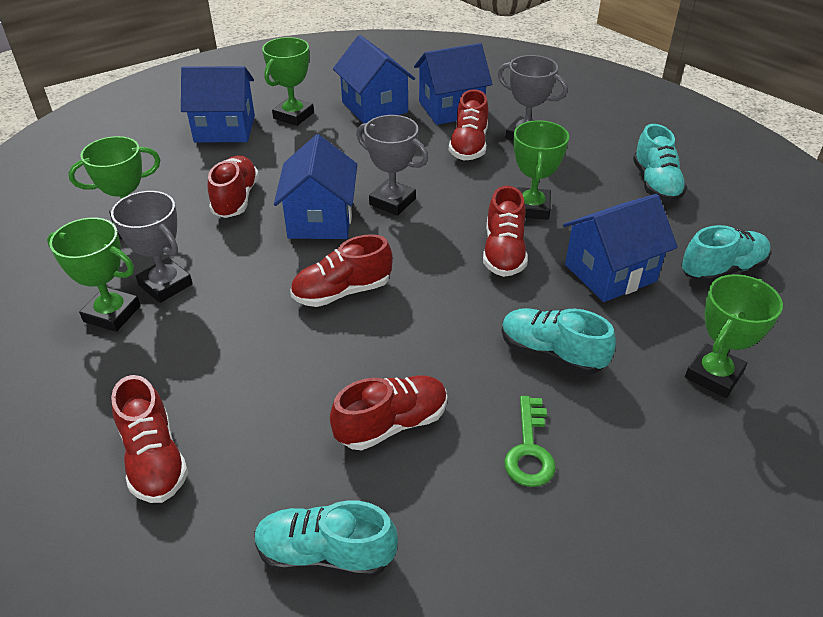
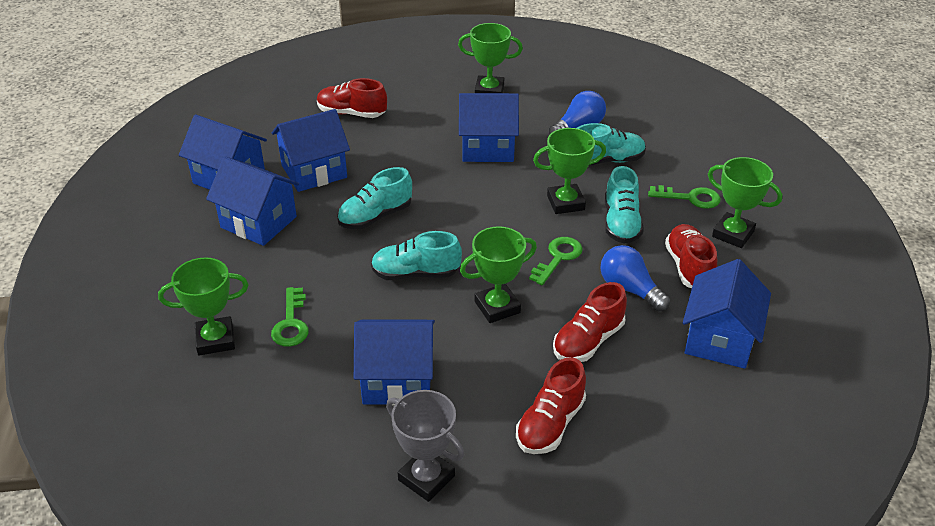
blue house: [181,66,255,142] [274,134,357,239] [333,35,415,123] [414,43,492,125] [563,194,678,302] = 5 -> [179,115,267,190] [206,156,299,246] [272,109,350,192] [354,320,435,406] [459,93,519,162] [683,259,771,369] = 6
blue light bulb: none = 0 -> [548,91,606,135] [600,245,670,311] = 2
green key: [504,396,556,487] = 1 -> [271,287,309,347] [529,237,583,285] [648,185,721,209] = 3
grey trophy: [111,191,193,303] [356,115,428,216] [497,55,568,141] = 3 -> [386,390,464,502] = 1
red shoe: [111,375,188,503] [208,155,259,218] [290,234,393,307] [330,375,447,450] [449,89,488,160] [483,186,528,277] = 6 -> [317,78,387,118] [516,357,586,454] [553,282,627,362] [665,224,717,288] = 4

